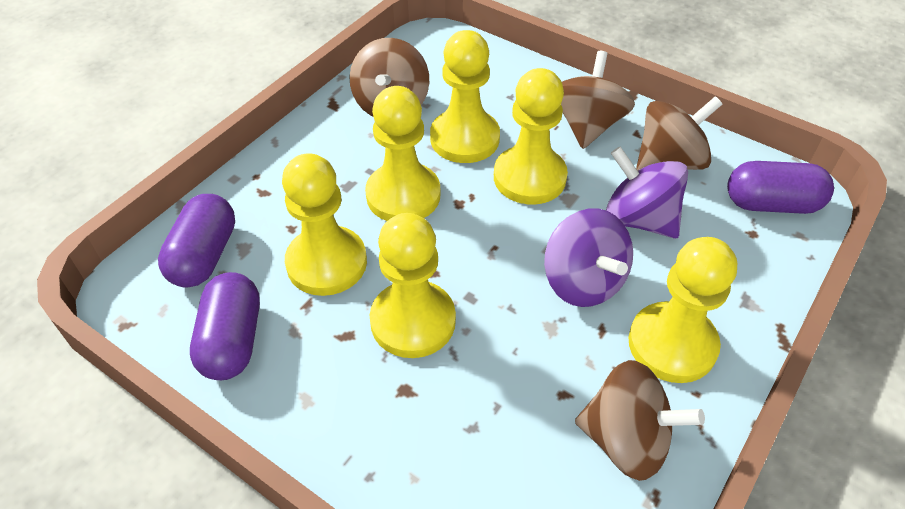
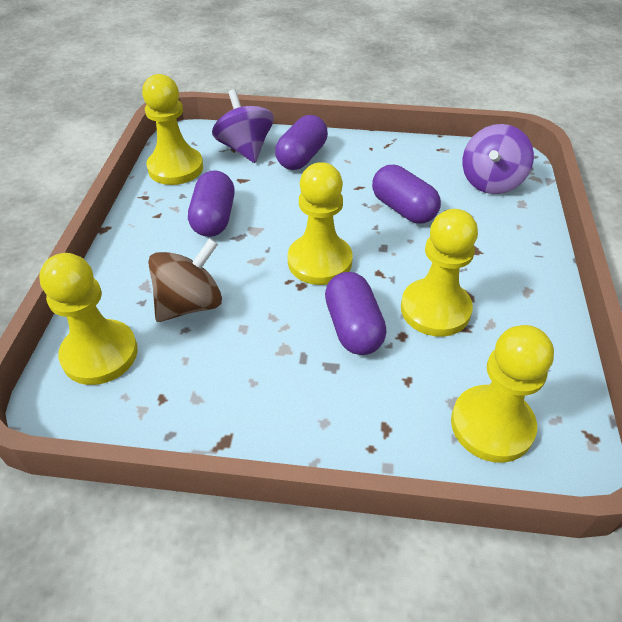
brown spinning top: [349,38,429,116] [561,51,635,149] [575,360,705,481] [636,96,722,171] = 4 -> [148,238,222,322] = 1
purple capsule: [158,194,235,288] [190,272,260,380] [727,161,834,214] = 3 -> [188,170,235,237] [275,115,328,170] [325,272,386,355] [372,165,441,224] = 4
yellow pawn: [282,153,367,296] [365,86,440,221] [370,213,456,358] [430,30,500,163] [494,68,568,204] [628,237,737,383] = 6 -> [39,253,138,385] [142,74,203,185] [288,162,352,285] [401,209,478,337] [451,325,554,463] = 5

